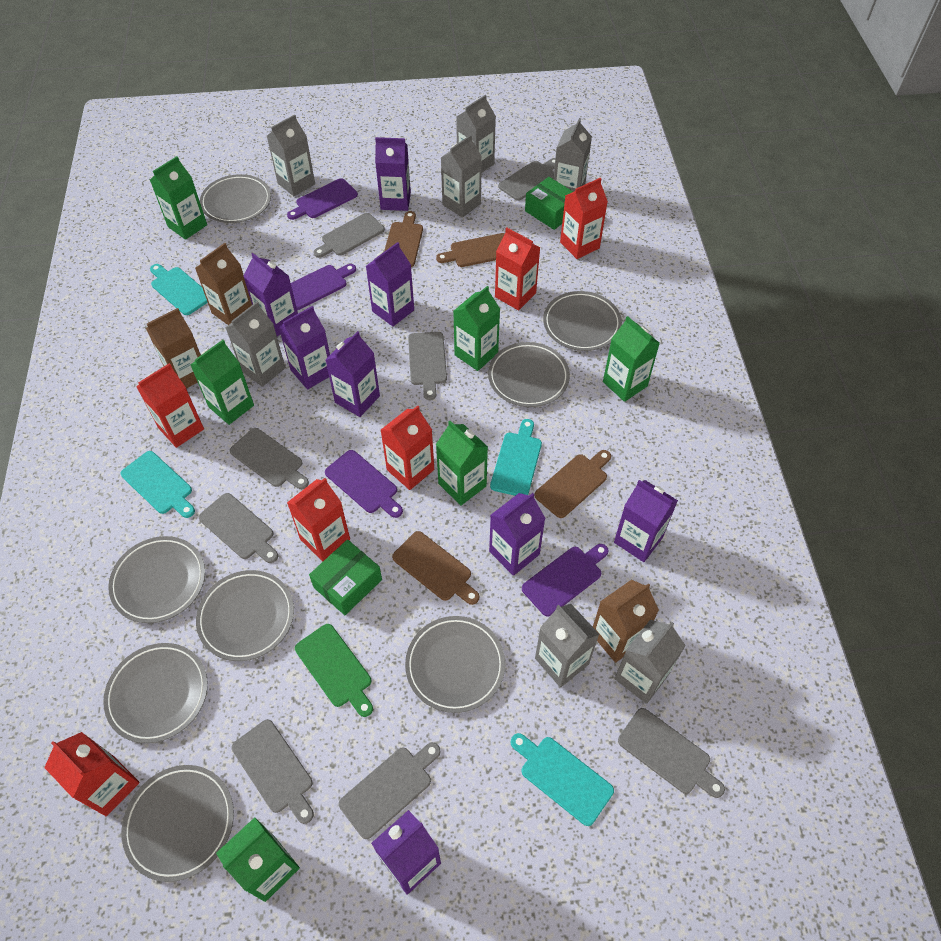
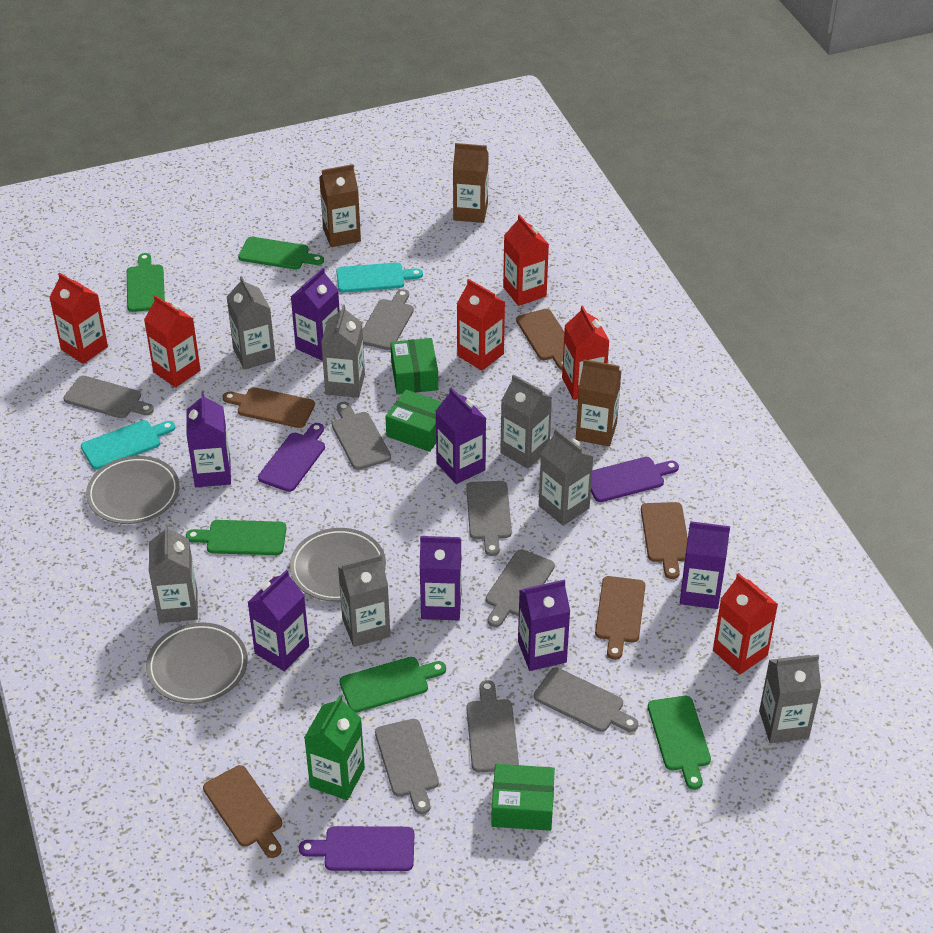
brown cutting board: [384,211,423,267] [392,531,479,605] [436,233,505,267] [534,450,611,518] = 4 -> [203,765,282,858] [223,387,315,428] [516,309,564,370] [595,576,645,660] [641,502,688,579] = 5
green box: [309,539,382,615] [525,177,573,230] = 2 -> [385,390,442,452] [391,338,438,394] [491,764,555,831] = 3
green carton: [150,156,207,240] [190,340,254,425] [216,817,300,902] [436,421,488,505] [453,286,500,371] [603,316,660,402] = 6 -> [304,695,365,800] = 1
green cutting board: [295,624,373,717] = 1 -> [127,253,165,312] [186,520,287,555] [238,237,324,269] [339,657,446,713] [648,696,711,790] = 5
grey plate: [103,643,208,743] [108,536,205,623] [122,765,234,882] [196,570,294,661] [200,174,271,223] [405,616,505,713] [488,342,570,407] [543,291,622,351] = 8 -> [86,456,179,524] [146,622,248,704] [290,528,386,602] = 3
purple carton: [243,253,298,336] [278,306,330,389] [326,331,380,417] [366,242,414,326] [371,810,441,895] [375,137,411,211] [489,493,545,576] [614,480,678,562] = 8 -> [186,392,231,487] [247,570,309,671] [291,268,340,361] [420,536,462,620] [436,388,486,484] [518,579,570,671] [680,521,730,609] = 7
purple cutting board: [287,178,358,220] [291,264,356,310] [325,450,403,518] [522,544,609,617] = 4 -> [258,423,325,492] [299,826,414,871] [591,457,679,502] = 3
turquoise cutting board: [121,451,195,518] [150,264,208,315] [490,419,542,496] [511,733,614,826] = 4 -> [81,420,175,470] [336,262,423,293] = 2

